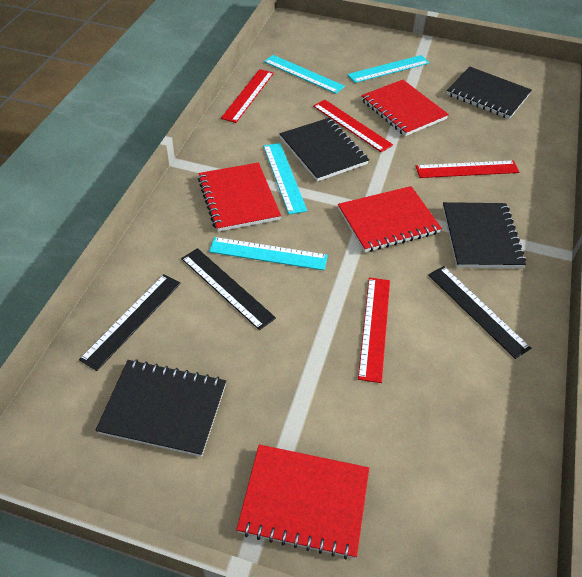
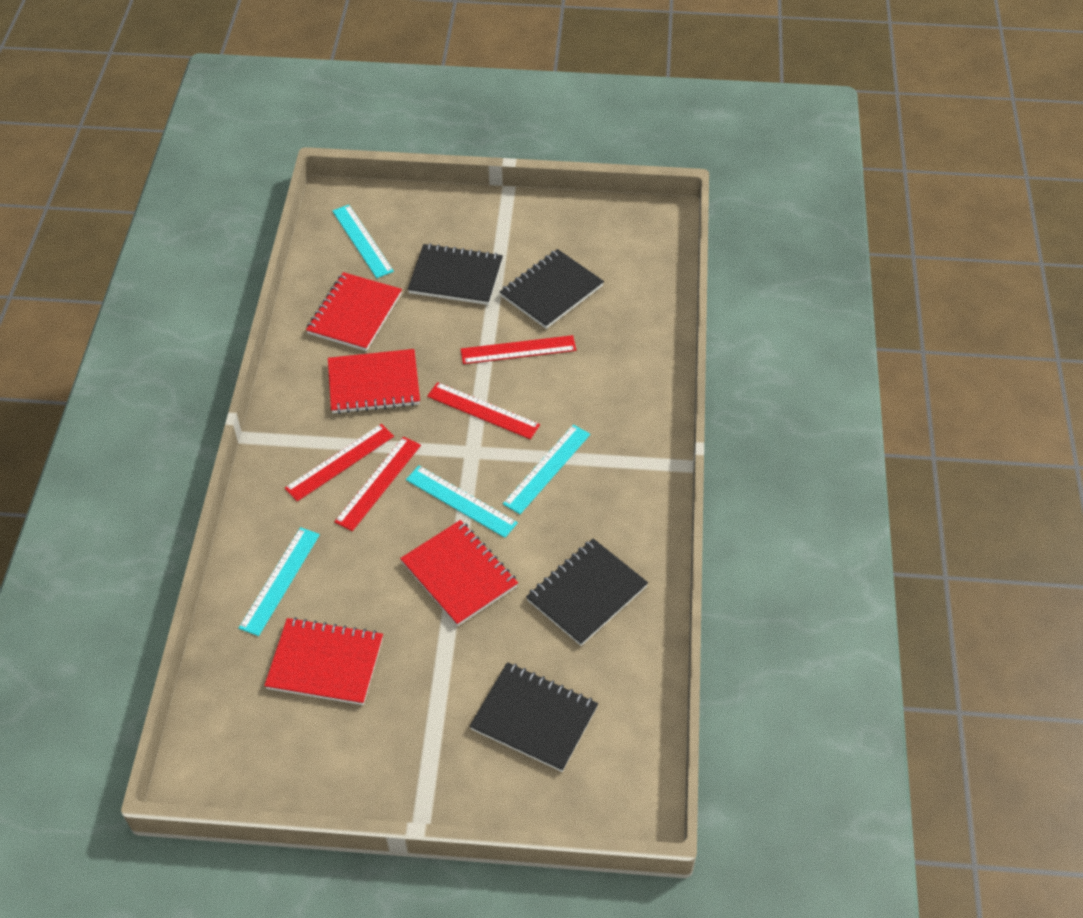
black ruler: [79,274,181,371] [181,248,276,330] [428,266,531,359] = 3 -> none = 0

